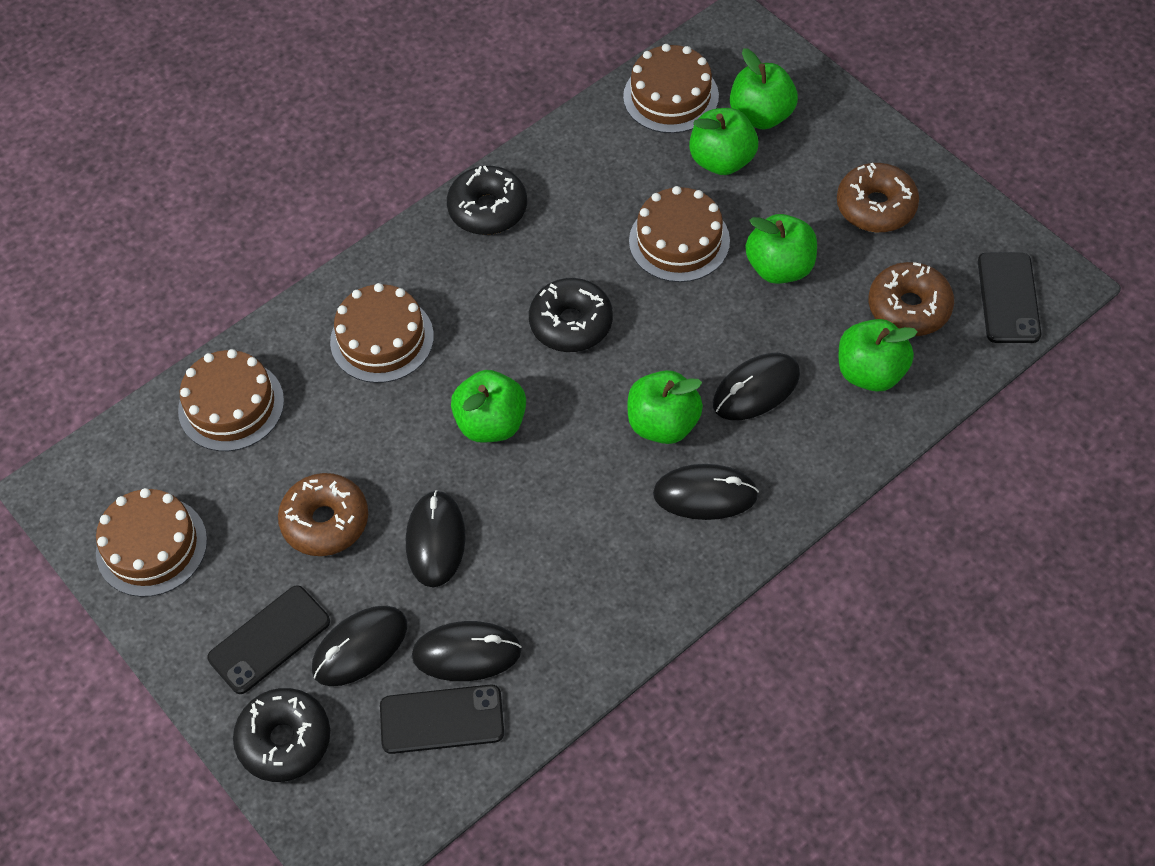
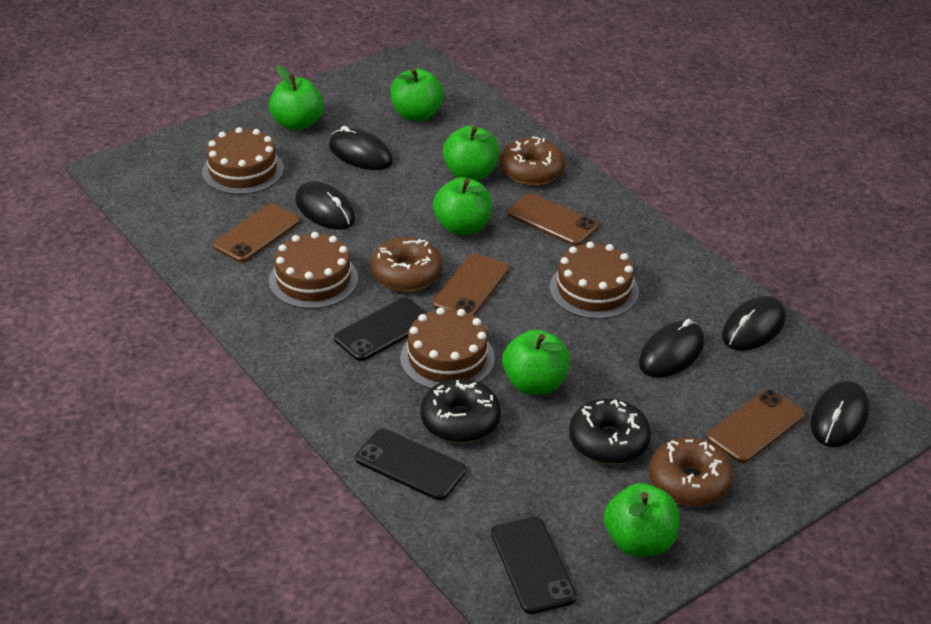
black donut: [233,688,330,782] [447,166,527,235] [529,278,613,352] = 3 -> [420,378,501,443] [569,399,651,464] = 2
brown cake: [96,488,207,597] [178,349,284,451] [330,283,434,383] [623,44,719,133] [629,186,730,282] = 5 -> [202,127,284,195] [269,232,358,309] [400,307,495,389] [550,242,639,319] = 4
brown phone: none = 0 -> [213,204,300,262] [432,253,509,316] [508,193,598,246] [707,389,805,463] = 4

